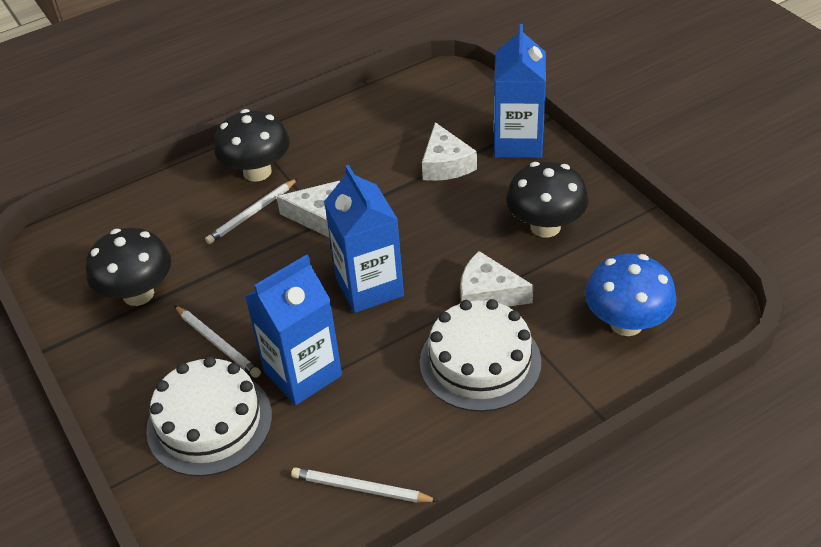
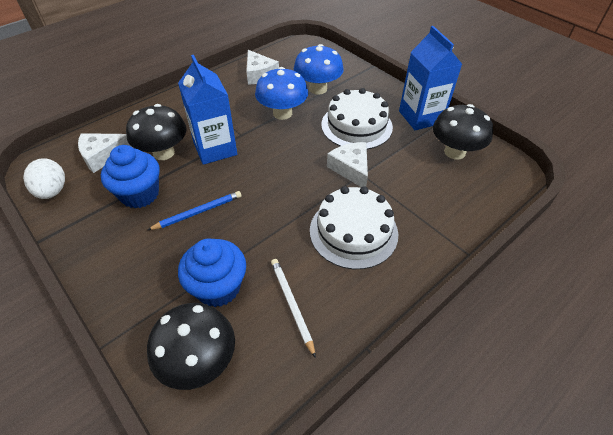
blue carton: [245,255,342,405] [324,165,404,313] [494,24,546,158] = 3 -> [178,55,237,165] [399,26,462,130] = 2
blue cupcake: none = 0 -> [101,145,160,208] [178,238,246,307] = 2
blue mushroom: [585,253,677,336] = 1 -> [255,67,308,120] [294,44,344,95] = 2
blue pencil: none = 0 -> [148,191,241,230] = 1
white egg: none = 0 -> [23,158,65,199] = 1
white pencil: [174,305,261,378] [205,178,298,244] [291,467,438,503] = 3 -> [271,259,316,358] = 1

